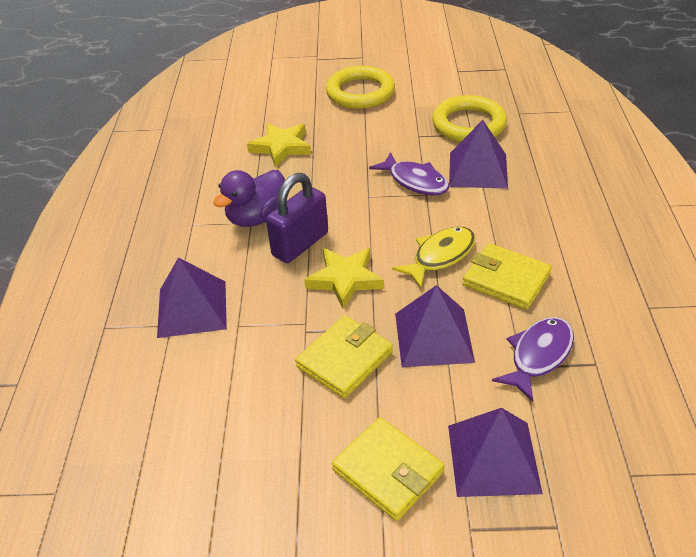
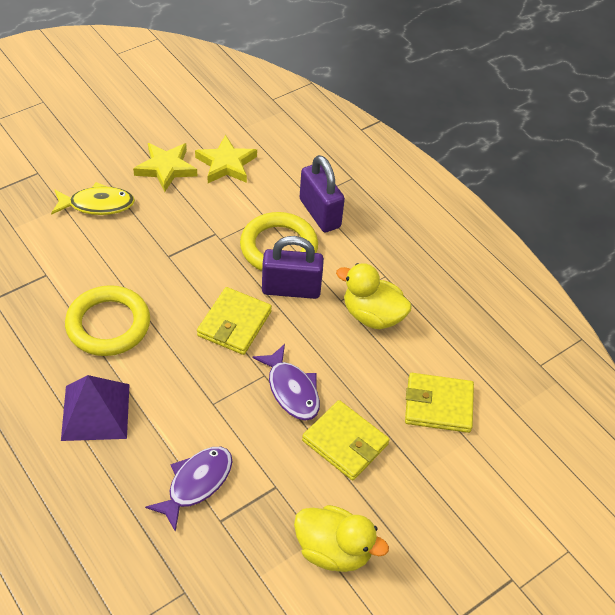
purple duck: [213,170,285,227] = 1 -> none = 0
purple padlock: [266,173,328,263] = 1 -> [262,236,324,299] [300,155,345,232] = 2
purple pyramid: [157,258,227,338] [395,285,475,367] [448,408,543,497] [449,120,508,189] = 4 -> [61,375,130,441] = 1
yellow duck: none = 0 -> [294,505,389,572] [336,263,412,329] = 2

